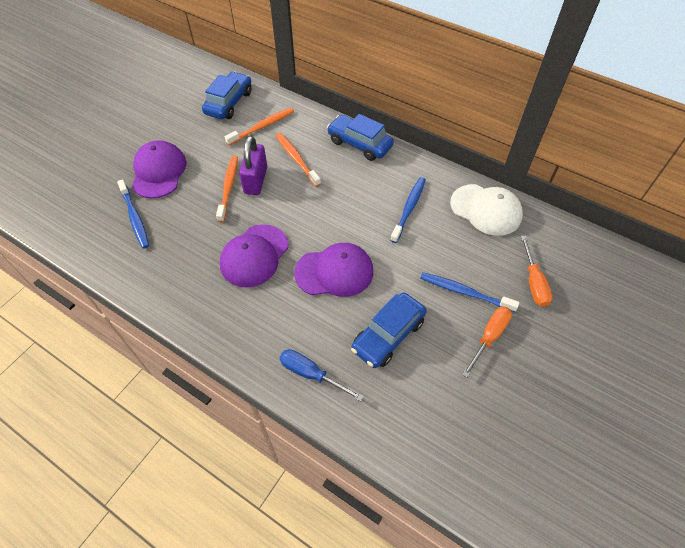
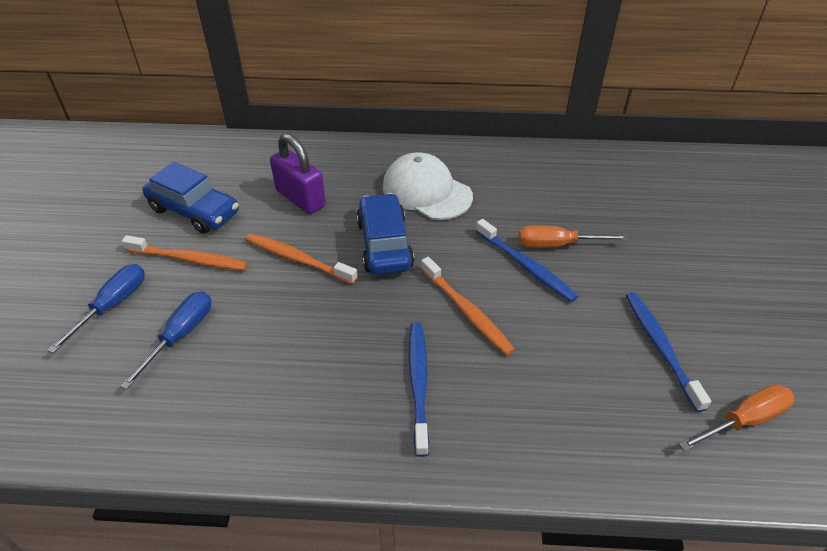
blue car: [202,72,251,119] [327,114,394,161] [351,293,427,368] = 3 -> [143,162,239,234] [356,193,414,275] = 2
blue screwdriver: [280,349,364,401] = 1 -> [47,264,145,353] [120,291,211,390] = 2
purple cap: [132,140,186,198] [220,224,289,288] [294,243,373,297] = 3 -> none = 0

